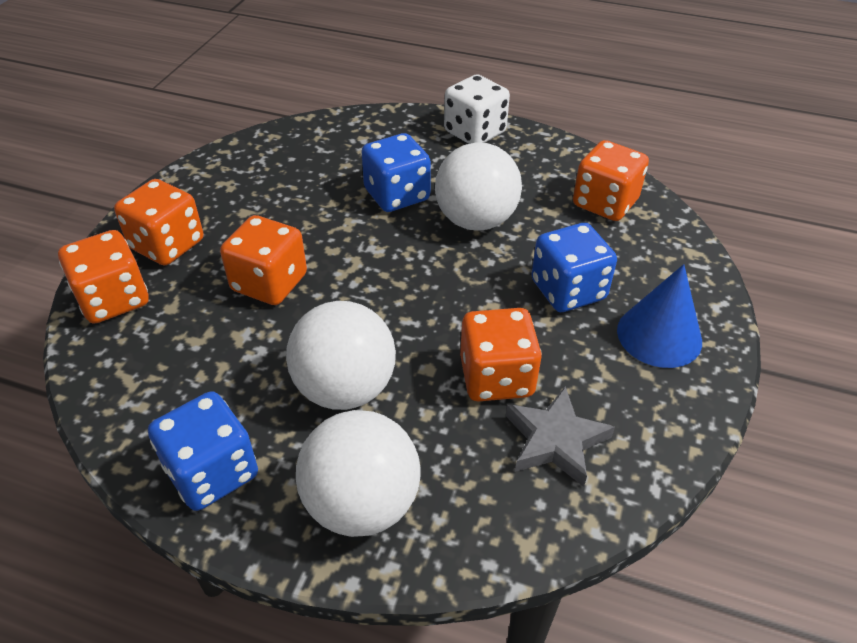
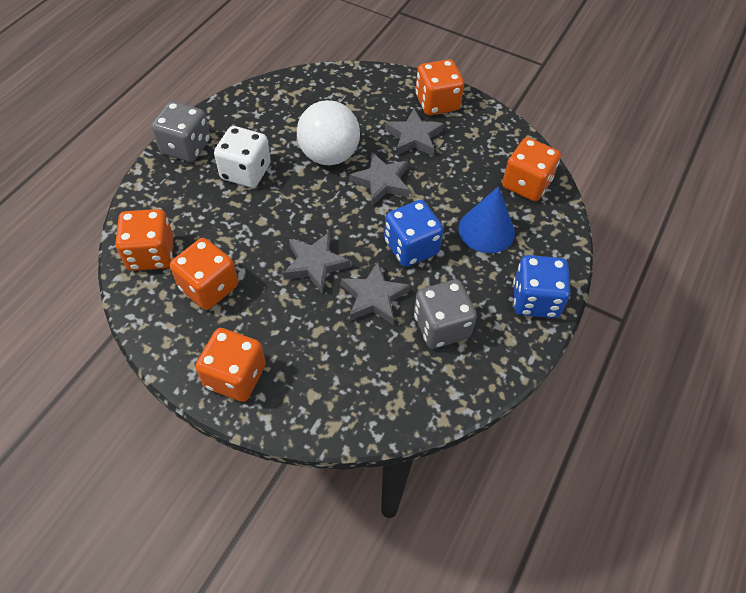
blue dice: [148,391,258,511] [362,133,431,212] [531,223,617,312] = 3 -> [384,200,444,267] [513,255,571,318] = 2
grey dice: none = 0 -> [152,101,210,162] [414,280,477,349] = 2
grey star: [506,386,615,487] = 1 -> [283,232,350,293] [341,262,410,325] [349,152,410,206] [385,109,444,156] = 4
white ball: [286,301,396,410] [296,410,420,537] [435,142,522,231] = 3 -> [297,100,360,165] = 1

